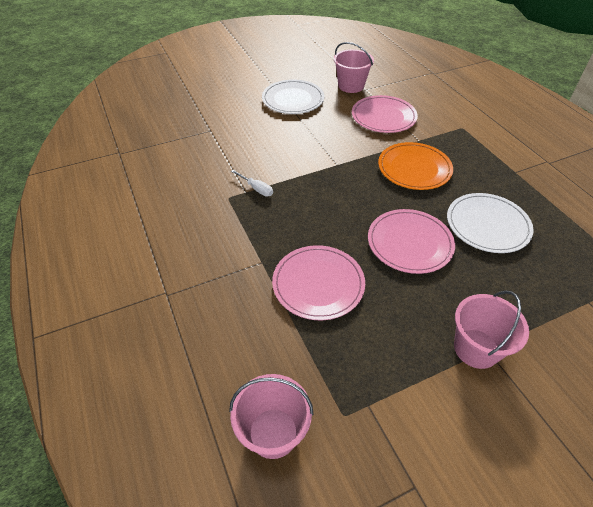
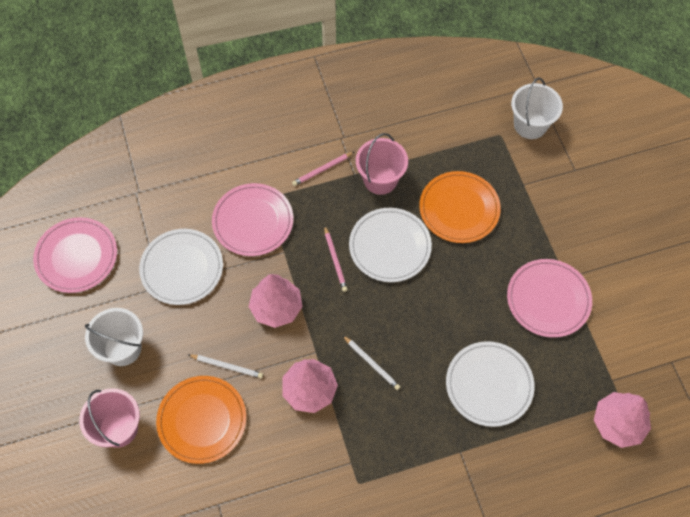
orange plate: [378,142,453,190] = 1 -> [156,376,246,464] [419,171,501,243] = 2
pink bucket: [229,374,314,459] [334,42,374,93] [454,291,529,369] = 3 -> [79,388,140,448] [356,133,408,195] = 2
pink pencil: none = 0 -> [292,152,354,186] [324,225,348,292] = 2
pink tree: none = 0 -> [248,274,303,328] [282,359,338,413] [594,392,651,448] = 3
white bucket: none = 0 -> [85,308,143,366] [511,77,563,139] = 2
white pencil: none = 0 -> [189,354,263,378] [342,335,400,390] = 2
white plate: [262,80,324,114] [447,193,534,253] = 2 -> [139,229,223,305] [349,208,432,282] [446,341,535,427] = 3
white screwdriver: [231,170,273,196] = 1 -> none = 0

